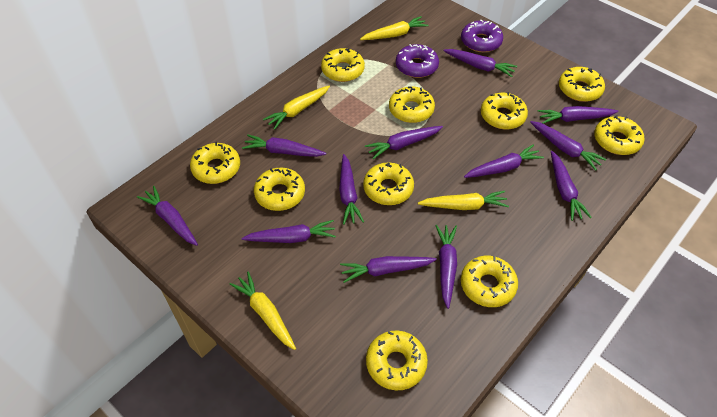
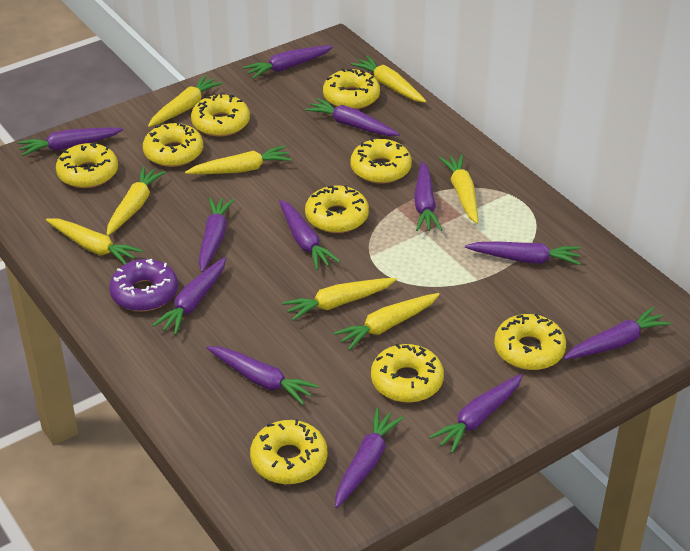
purple donut: [396,44,439,78] [461,20,503,52] = 2 -> [109,259,178,311] = 1
yellow carrot: [230,272,296,350] [263,85,330,130] [360,16,429,40] [418,191,509,210] = 4 -> [46,218,143,264] [107,167,166,236] [148,75,223,127] [185,146,292,174] [282,278,397,321] [333,293,440,350] [351,56,426,103] [439,154,478,224] = 8
yellow donut: [190,142,240,184] [254,168,305,211] [321,48,365,82] [363,163,414,205] [366,331,428,390] [389,86,435,123] [461,256,518,307] [481,92,528,129] [559,67,605,102] [594,115,644,155] = 10 -> [56,143,118,188] [143,122,203,167] [191,94,250,137] [250,419,327,484] [305,185,369,233] [323,69,380,109] [350,138,412,184] [371,343,444,403] [494,314,566,370] = 9

